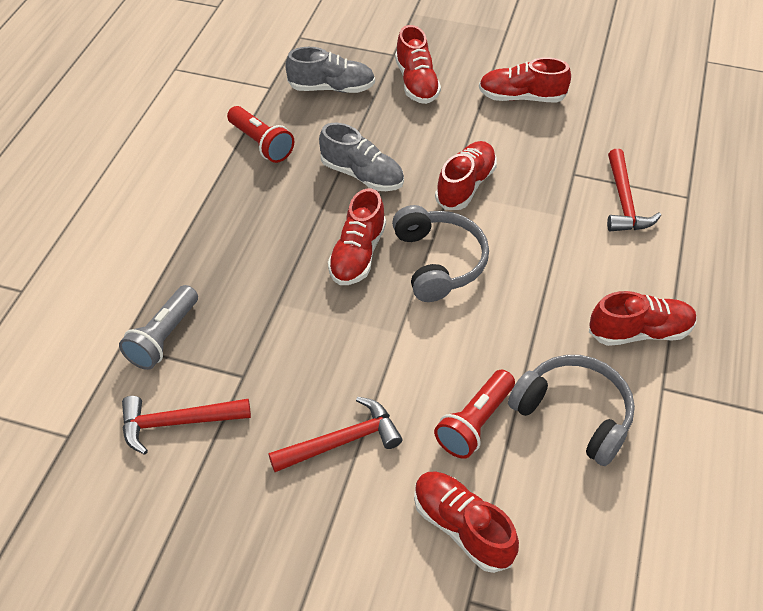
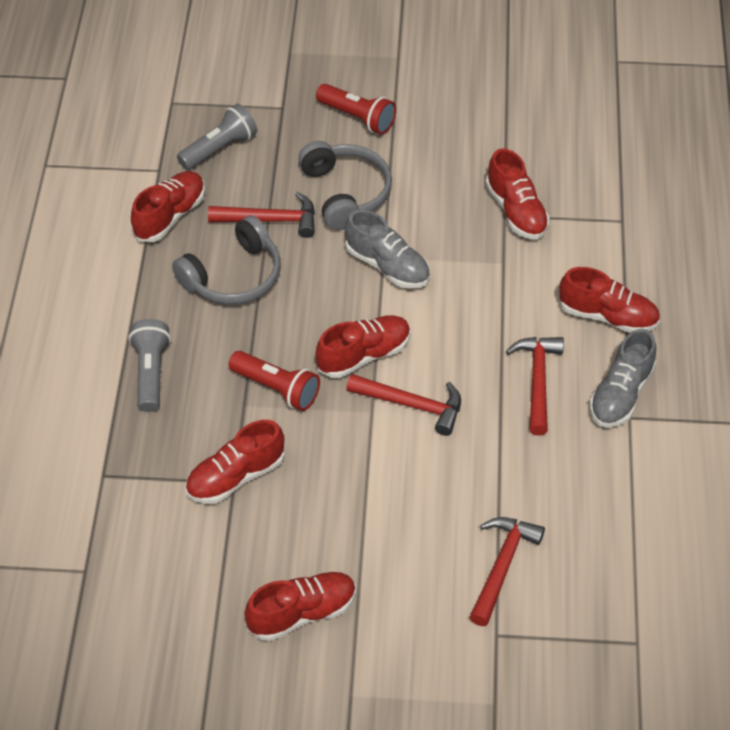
grey flashlight: [119,285,198,370] = 1 -> [129,319,171,412] [177,104,257,170] = 2
red hammer: [122,396,251,454] [268,397,403,472] [607,149,661,231] = 3 -> [208,192,315,238] [346,374,461,436] [469,517,545,626] [506,337,564,436] = 4

